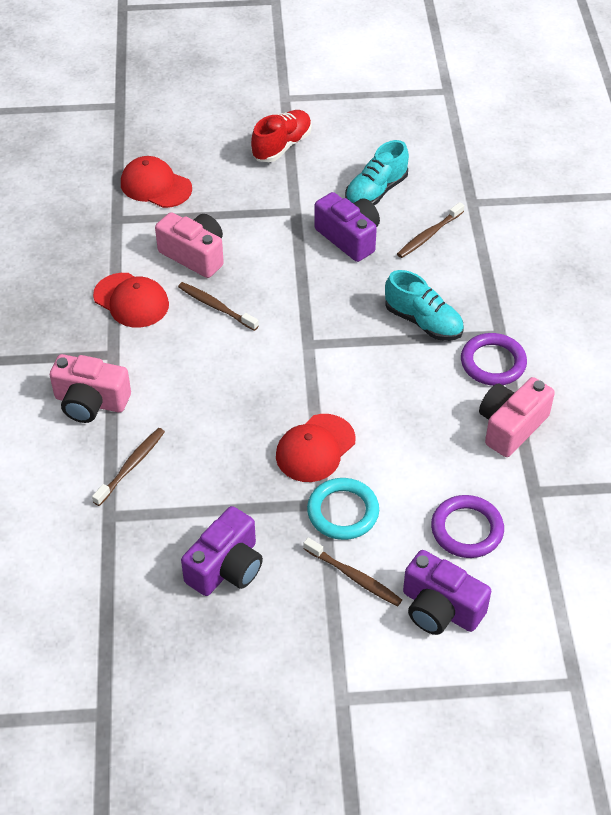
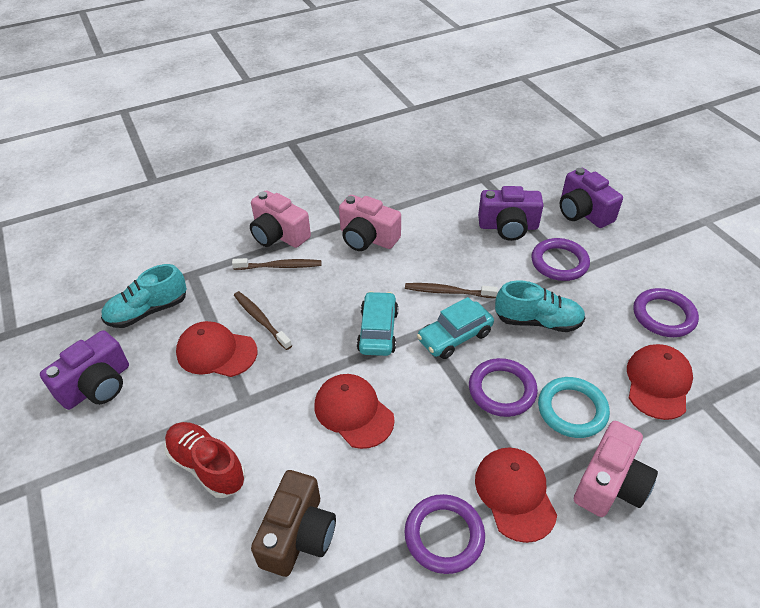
brown camera: none = 0 -> [251,470,336,577] = 1
brown toothbrush: [92,428,165,506] [178,282,259,331] [303,538,402,606] [397,202,464,258] = 4 -> [232,258,321,270] [234,291,292,350] [405,283,498,298] = 3
purple ring: [431,495,504,558] [461,333,527,386] = 2 -> [404,494,485,574] [469,358,538,417] [531,238,590,281] [634,288,699,337] = 4
red cap: [93,273,169,328] [121,156,192,208] [276,414,356,482] = 3 -> [176,321,257,377] [315,374,395,449] [475,447,557,543] [627,344,693,420] = 4
turquoise car: none = 0 -> [357,291,398,356] [417,297,494,359] = 2

